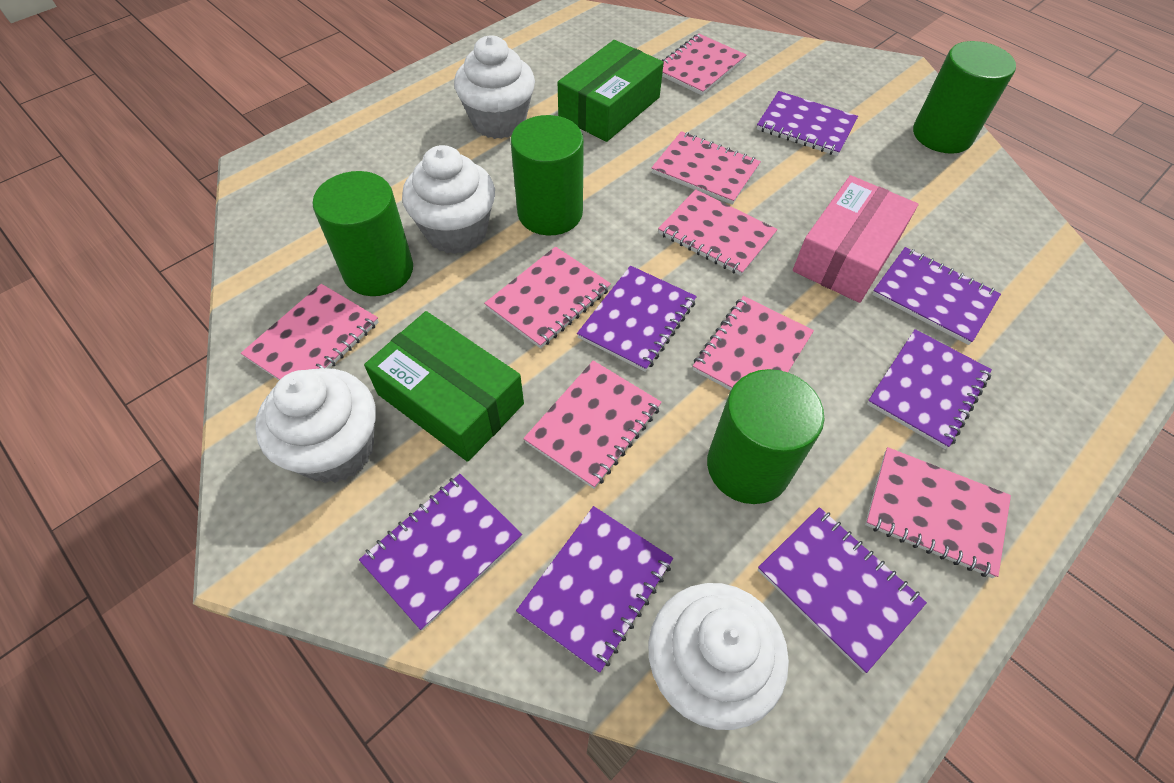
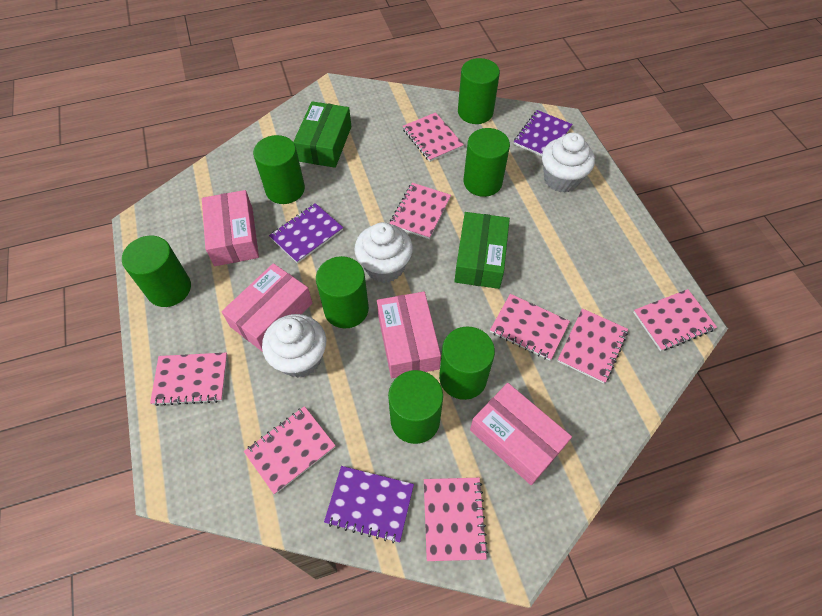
green cylinder: [312,171,413,296] [511,115,584,235] [707,369,825,504] [913,41,1016,154] = 4 -> [122,235,191,307] [253,135,305,204] [316,256,369,328] [388,370,443,444] [439,326,495,400] [458,58,500,124] [464,128,510,197] = 7
pink box: [793,175,918,303] = 1 -> [202,190,259,266] [222,263,312,352] [377,292,441,378] [470,383,572,485] = 4
purple notebook: [359,474,522,631] [516,506,673,673] [577,266,697,372] [757,91,858,156] [758,507,927,673] [867,329,992,449] [872,247,1001,345] = 7 -> [269,203,343,263] [324,466,414,543] [514,110,572,156] = 3
white cupcake: [255,368,376,483] [402,145,495,254] [454,35,535,139] [648,583,789,730] = 4 -> [262,314,326,378] [355,222,413,283] [542,133,595,193] = 3

